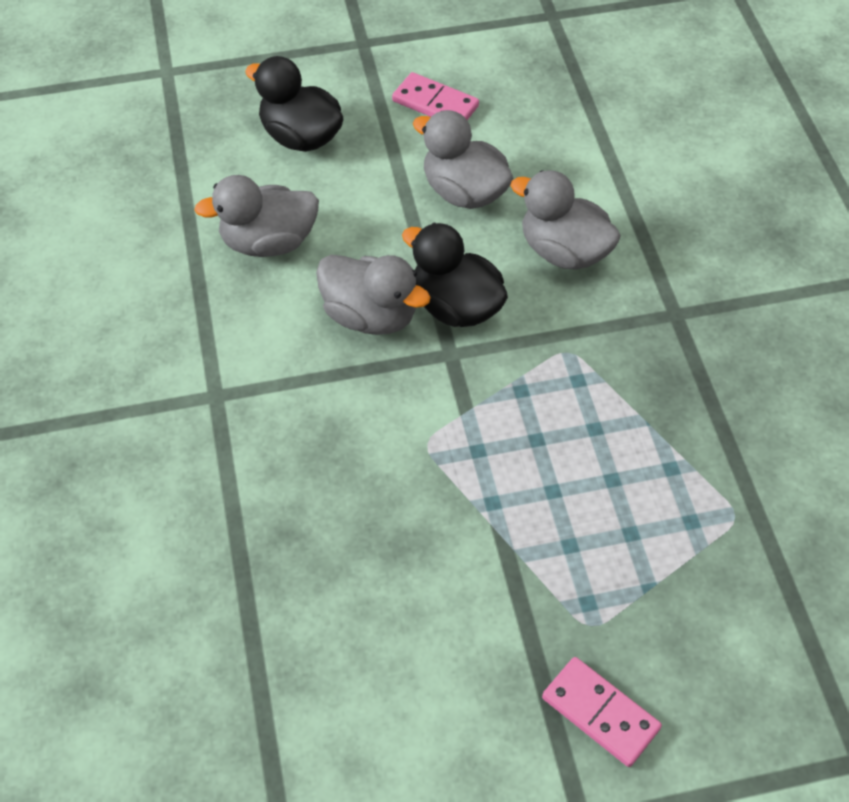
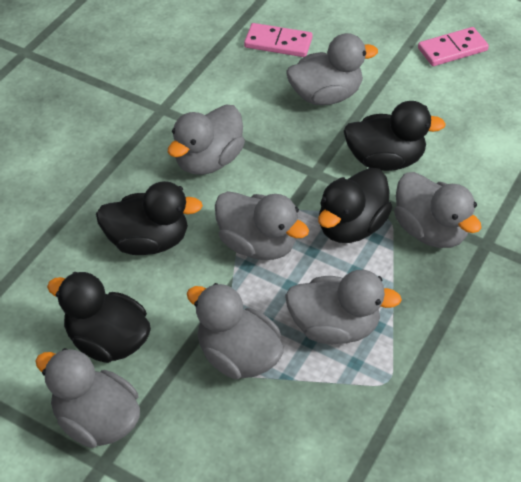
black duck: [245,56,343,152] [402,223,508,327] = 2 -> [47,272,151,363] [96,181,203,255] [318,168,392,243] [344,101,446,171] = 4
grey duck: [194,175,319,257] [316,255,431,335] [413,110,513,209] [510,170,621,270] = 4 -> [35,348,140,448] [168,105,245,175] [187,283,284,379] [215,191,309,260] [285,270,402,344] [287,33,378,105] [394,172,482,248] = 7

